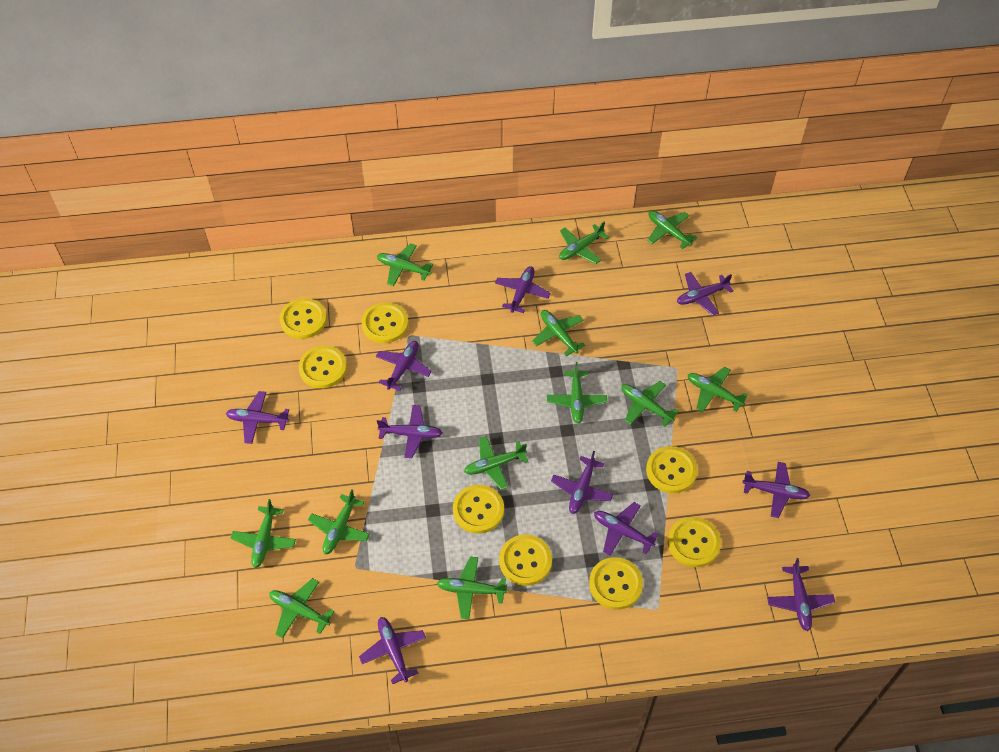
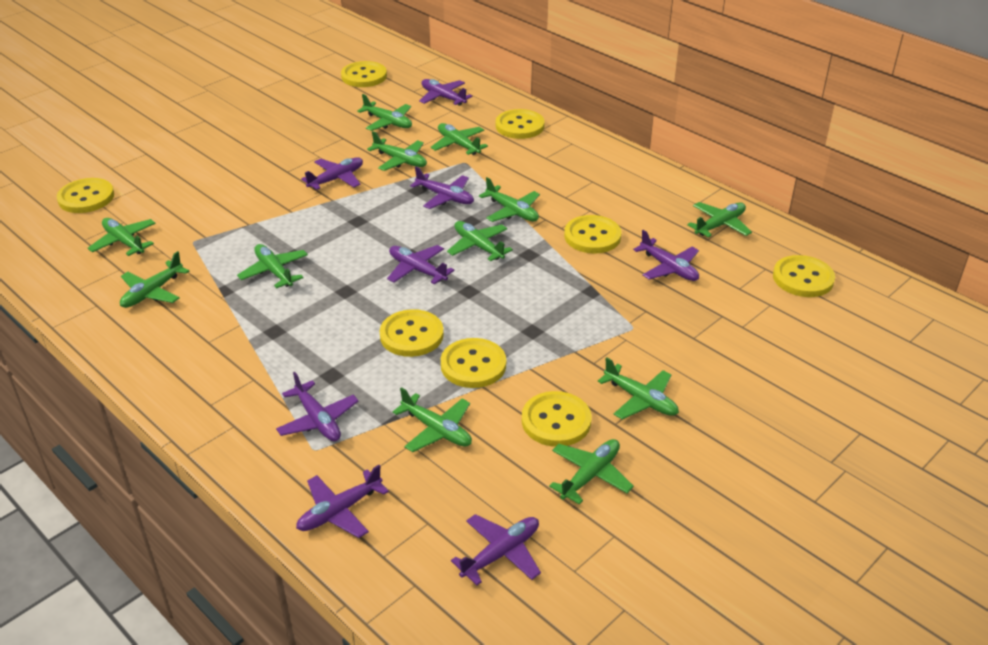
purple plane: [226,391,290,444] [359,617,426,684] [376,341,432,391] [377,405,443,458] [495,266,551,313] [551,451,613,514] [594,502,658,555] [677,272,733,316] [742,462,810,518] [767,558,835,631] = 10 -> [276,372,359,441] [296,465,389,538] [301,157,363,190] [387,245,454,285] [410,167,474,209] [419,79,472,106] [451,514,541,585] [633,230,699,281] = 8

